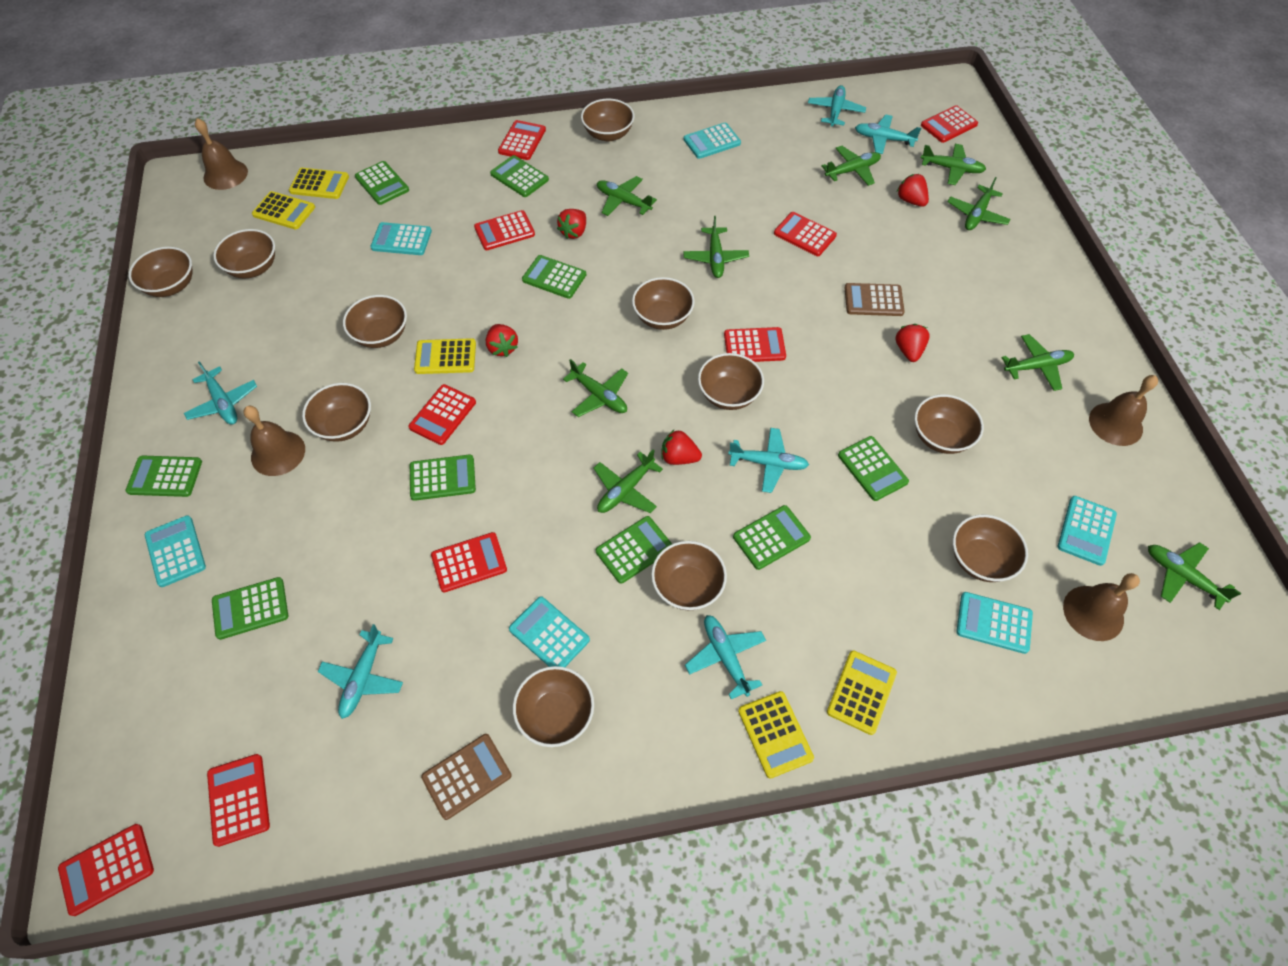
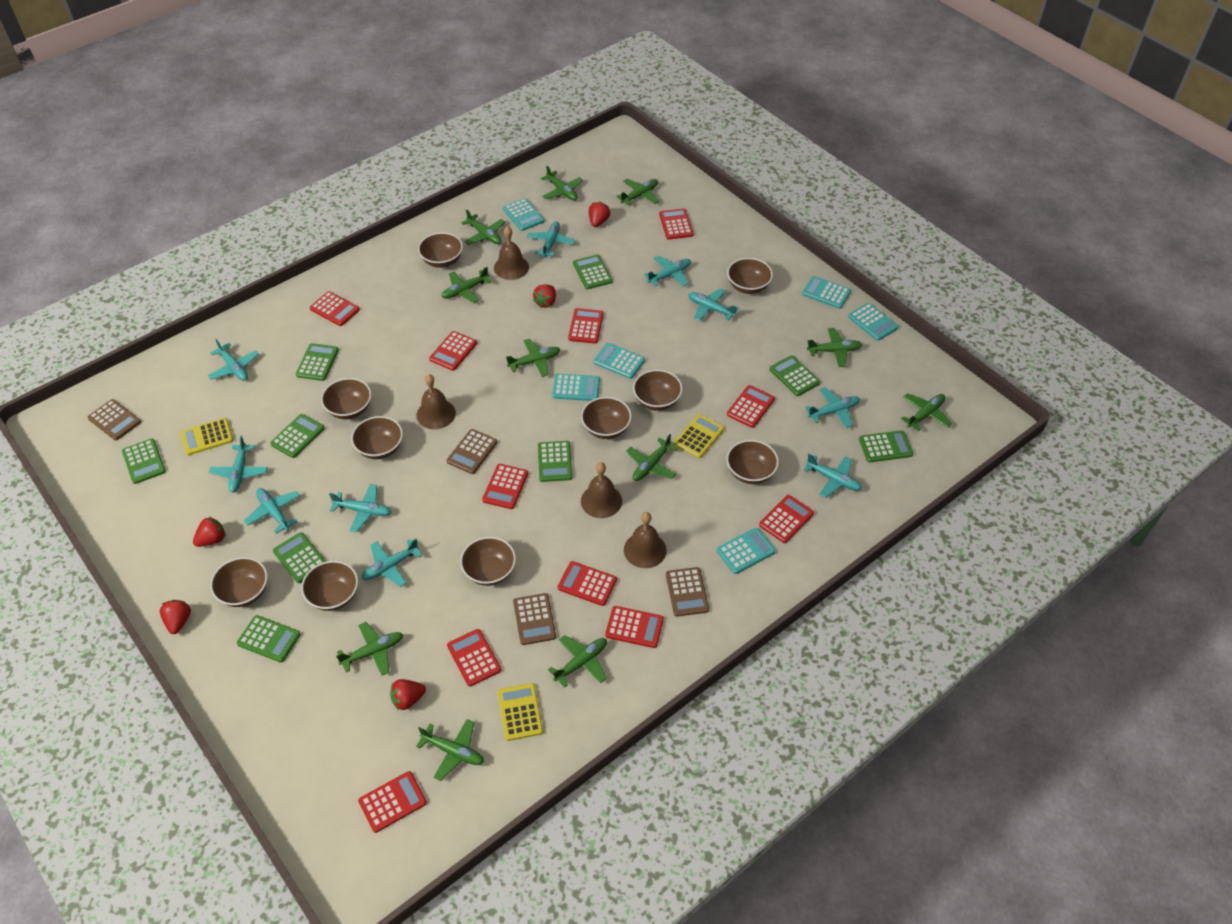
brown bowl: [129,247,193,297] [213,229,275,278] [302,383,371,442] [343,295,407,348] [513,666,594,747] [581,99,634,142] [632,277,695,330] [651,541,727,611] [698,353,764,410] [914,394,984,454] [953,515,1028,582] = 11 -> [210,557,268,607] [301,561,358,611] [321,378,371,419] [351,416,403,459] [418,232,463,268] [460,537,516,586] [581,397,632,439] [633,369,683,411] [727,258,773,294] [727,440,779,484] = 10
brown calculator: [421,734,512,820] [845,283,905,316] = 2 -> [88,399,141,441] [447,429,497,474] [513,593,556,645] [666,567,709,617] = 4
green plane: [563,359,628,417] [593,449,663,513] [597,176,657,216] [683,216,749,278] [821,146,881,186] [921,144,986,185] [947,177,1011,230] [1001,334,1074,391] [1148,542,1241,610] = 9 -> [336,622,403,676] [416,719,484,781] [442,267,492,303] [461,210,505,245] [506,339,560,377] [541,166,583,201] [548,635,607,687] [616,179,659,206] [626,434,678,481] [807,328,862,367] [901,393,952,431] = 11
red calculator: [58,824,154,916] [207,754,270,847] [408,384,476,445] [431,532,507,592] [474,210,535,250] [498,120,546,160] [724,327,786,362] [774,212,837,256] [921,105,978,143] = 9 -> [310,291,360,326] [358,771,427,833] [429,331,477,371] [447,629,501,687] [482,464,528,509] [558,561,617,606] [568,308,604,344] [605,606,664,648] [659,208,694,240] [727,385,775,428] [759,495,814,543] = 11
turquoise plane: [184,361,257,424] [318,624,403,719] [685,615,766,699] [728,428,809,493] [808,85,866,126] [855,115,921,154] = 6 -> [208,339,259,381] [209,436,268,493] [244,488,300,534] [329,484,391,532] [361,539,422,587] [527,221,575,257] [644,256,691,287] [688,288,739,321] [803,454,862,498] [805,387,860,428] = 10
yellow calculator: [252,191,315,229] [289,168,349,199] [414,338,476,374] [738,691,814,779] [827,651,897,735] = 5 -> [180,418,233,455] [498,683,543,741] [674,414,724,458] = 3

